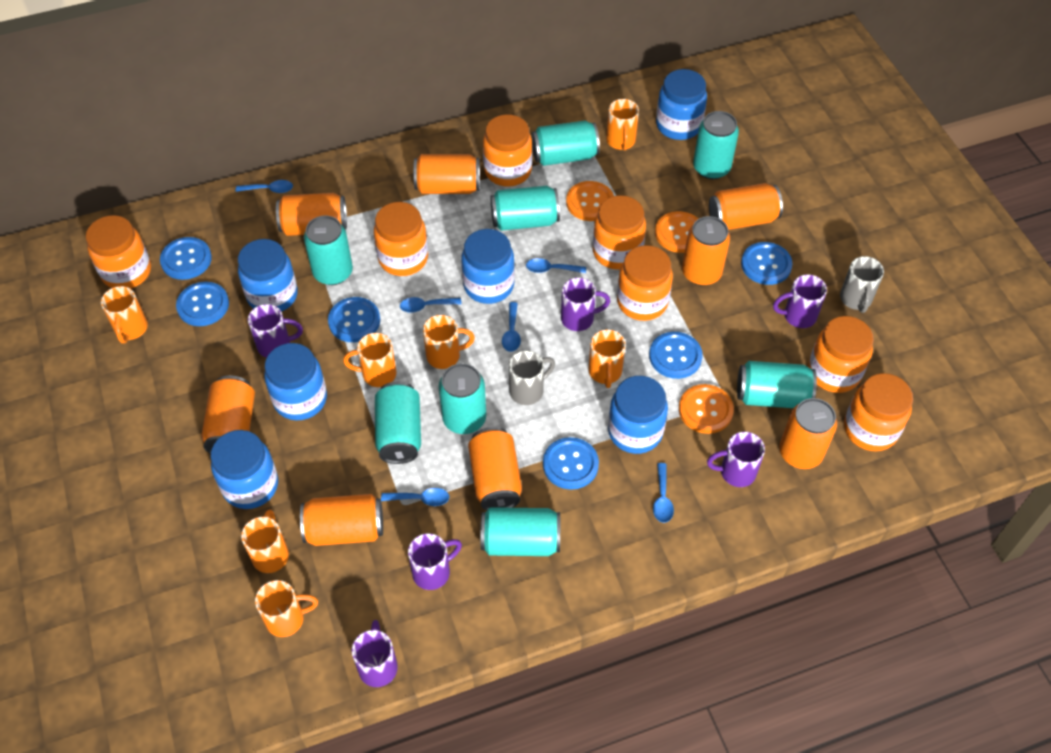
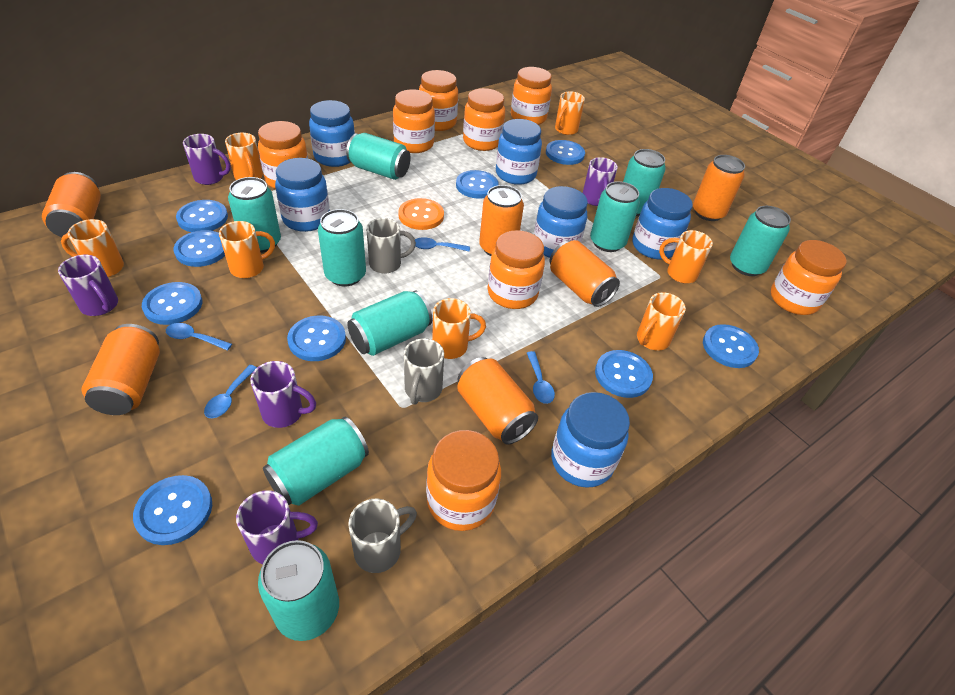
blue button: [160,237,212,280] [176,282,229,326] [328,297,380,342] [543,437,599,490] [649,332,703,379] [741,242,792,285] = 6 -> [133,475,212,545] [142,282,202,325] [173,230,225,267] [176,200,228,232] [287,315,346,361] [456,170,498,199] [546,140,585,165] [595,350,653,398] [703,324,759,368] = 9
blue spoon: [236,180,293,193] [381,488,449,506] [400,297,462,312] [502,302,521,352] [526,258,586,273] [653,463,674,523] = 6 -> [166,323,232,350] [204,365,257,418] [415,237,470,252] [527,351,555,404] = 4
grey mug: [509,350,555,405] [840,256,884,313] = 2 -> [348,499,417,573] [367,218,416,274] [404,338,444,405] = 3
orange button: [566,181,614,221] [655,211,698,253] [679,384,734,434] = 3 -> [398,198,444,230] = 1
orange can: [201,375,255,454] [276,193,347,236] [300,494,383,546] [413,154,480,194] [468,427,522,510] [682,216,730,286] [709,183,783,230] [779,398,837,469] = 8 -> [42,172,101,237] [81,324,160,415] [457,357,538,444] [479,185,524,256] [550,240,620,307] [693,155,745,221] = 6
orange jar: [86,215,151,289] [374,202,428,276] [483,114,532,187] [593,195,646,270] [617,245,673,321] [808,316,874,393] [844,373,913,452] = 7 -> [258,121,308,189] [393,89,435,153] [419,70,458,131] [426,430,501,531] [463,88,505,151] [488,230,545,309] [511,67,552,125] [771,240,846,315] = 8
purple mug: [248,304,303,358] [352,620,398,687] [408,533,462,590] [561,277,610,331] [707,431,765,487] [773,274,827,328] = 6 -> [58,255,118,316] [183,134,231,185] [236,491,318,565] [250,361,316,428] [583,157,618,206] = 5
turquoise can: [304,216,353,285] [375,382,421,464] [439,363,486,434] [480,507,560,556] [490,186,560,231] [532,121,600,166] [693,111,739,179] [737,361,817,408] = 8 -> [228,177,281,253] [258,540,339,641] [263,417,369,506] [318,209,366,286] [346,133,411,180] [347,291,432,356] [590,181,640,252] [623,149,666,216] [730,206,791,276] = 9

